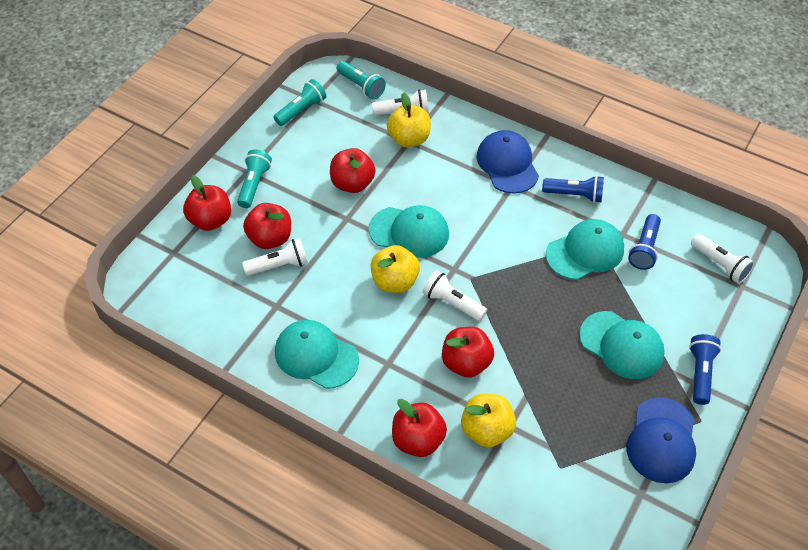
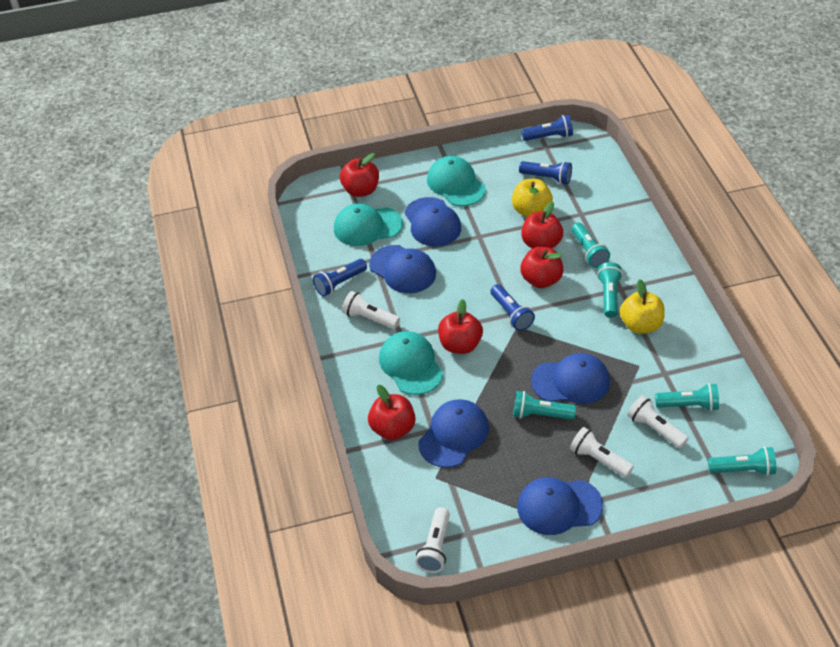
blue cap: [477,130,539,194] [627,397,696,483] = 2 -> [369,245,436,293] [405,197,461,246] [418,399,489,468] [517,477,603,535] [531,353,610,404] = 5
blue flashlight: [542,175,604,203] [628,214,661,270] [689,334,721,405] = 3 -> [313,259,367,297] [491,284,535,331] [519,161,572,185] [522,115,573,141] = 4
turquoise cap: [275,320,359,389] [369,205,449,258] [546,219,624,280] [579,311,665,379] = 4 -> [334,203,403,246] [379,331,443,395] [427,156,486,206] = 3
turquoise flashlight: [237,149,272,208] [274,79,326,126] [336,61,386,100] = 3 -> [513,391,576,420] [572,223,610,268] [597,262,623,318] [655,383,719,411] [708,447,776,476] = 5
yellow apple: [371,245,420,293] [387,92,431,147] [461,394,516,447] = 3 -> [512,179,553,217] [620,279,665,334] = 2

